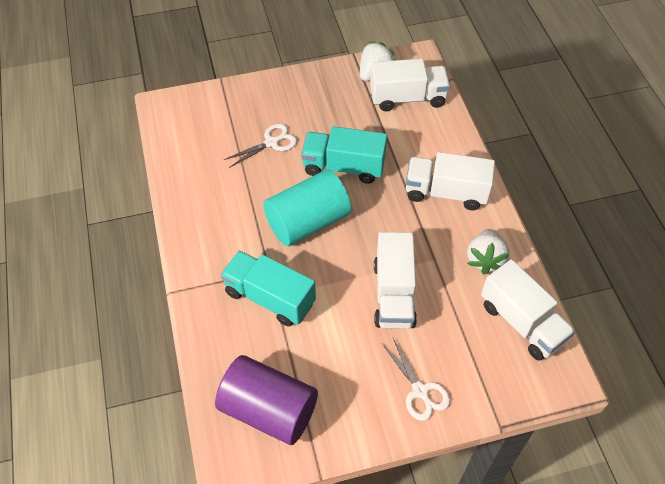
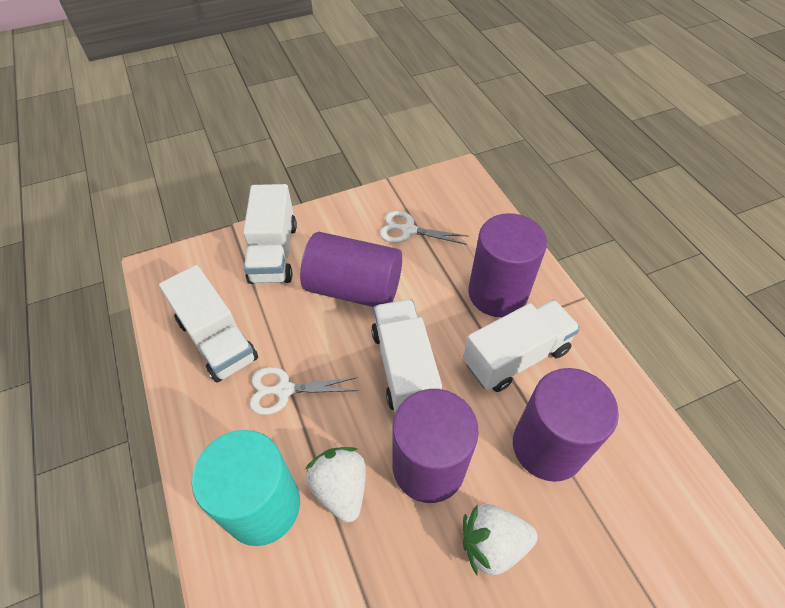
purple cylinder: [215,355,318,445] = 1 -> [300,232,402,307] [393,389,479,503] [468,213,547,317] [513,368,619,482] = 4
turquoise truck: [221,251,316,327] [301,126,387,184] = 2 -> none = 0

